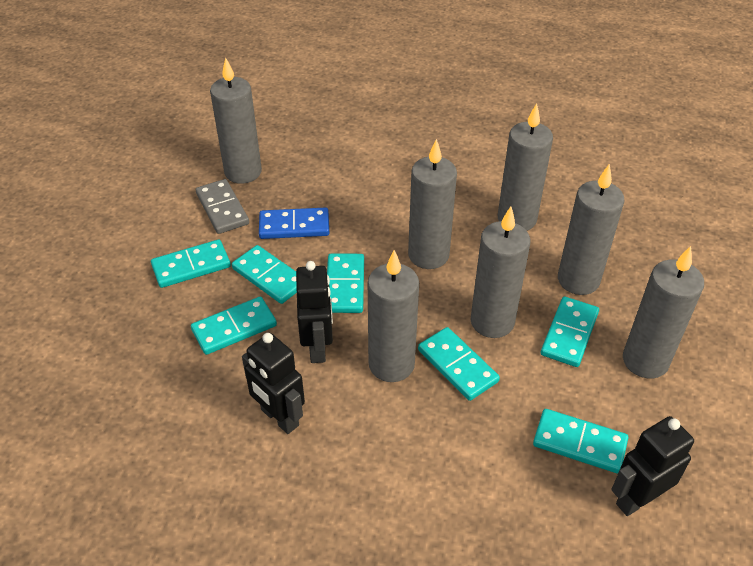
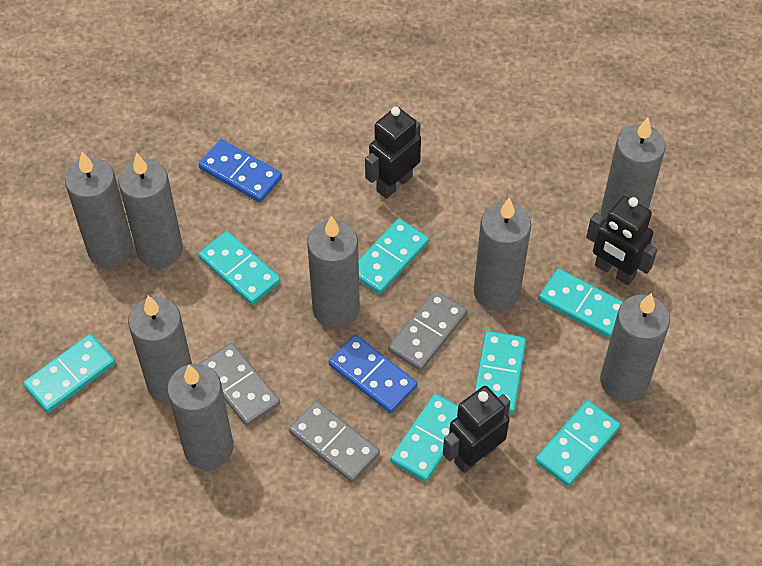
blue domino: [259,207,329,239] = 1 -> [199,139,282,202] [328,335,417,413] = 2
grey candle: [210,58,262,184] [368,250,419,382] [408,139,457,269] [471,207,530,338] [498,103,553,231] [558,164,624,295] [623,246,704,378] = 7 -> [65,152,133,267] [118,153,183,268] [128,296,192,404] [167,364,233,470] [307,216,360,328] [474,197,531,311] [600,293,670,402] [601,118,666,220] = 8
grey domino: [196,179,249,234] = 1 -> [199,343,280,426] [289,400,380,482] [388,290,467,371] = 3

